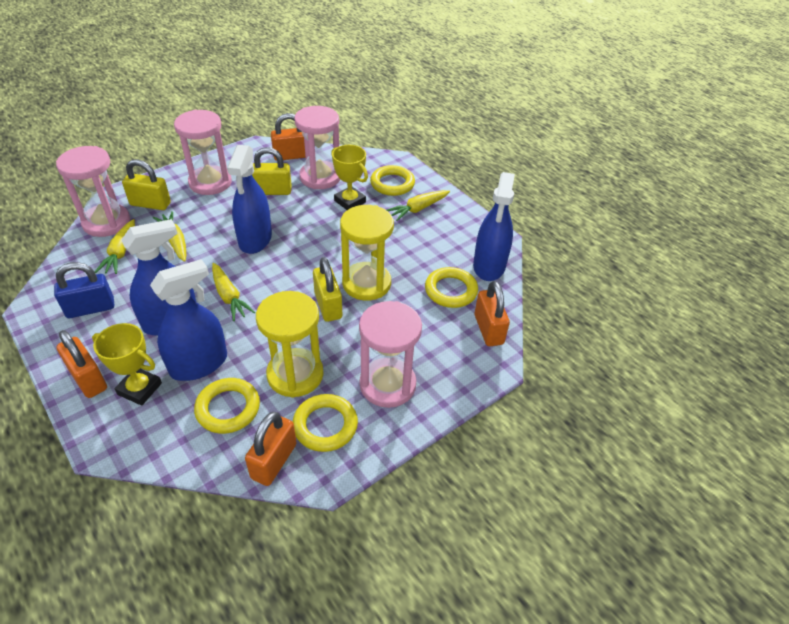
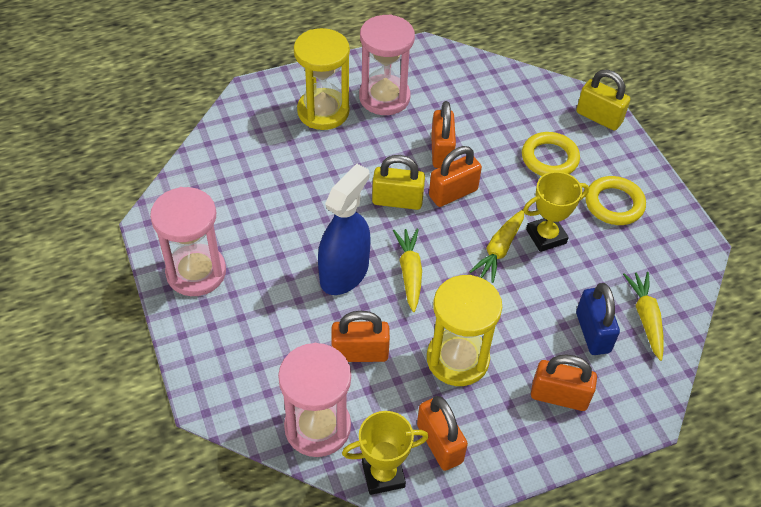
blue spray bottle: [121,219,196,336] [150,259,227,381] [227,145,272,254] [473,172,515,281] = 4 -> [318,164,370,295] = 1
orange padlock: [56,330,107,398] [245,412,297,486] [271,113,306,161] [475,281,510,346] = 4 -> [331,311,390,362] [417,396,468,471] [429,146,482,207] [431,101,456,168] [531,355,597,411] = 5
pink hourglass: [56,146,130,237] [174,110,232,195] [295,106,340,189] [359,301,422,408] = 4 -> [150,187,226,296] [278,343,351,457] [359,14,415,115] = 3
yellow carrot: [95,219,135,274] [153,211,186,262] [212,263,255,321] [387,190,450,221] = 4 -> [393,229,422,312] [469,210,524,283] [623,272,664,361] = 3
yellow padlock: [122,159,171,210] [252,147,292,195] [313,257,342,322] = 3 -> [372,155,425,210] [576,70,630,130] = 2
yellow ring: [194,378,260,434] [292,394,358,452] [370,165,415,196] [425,267,478,308] = 4 -> [522,132,580,176] [585,176,646,225] = 2

